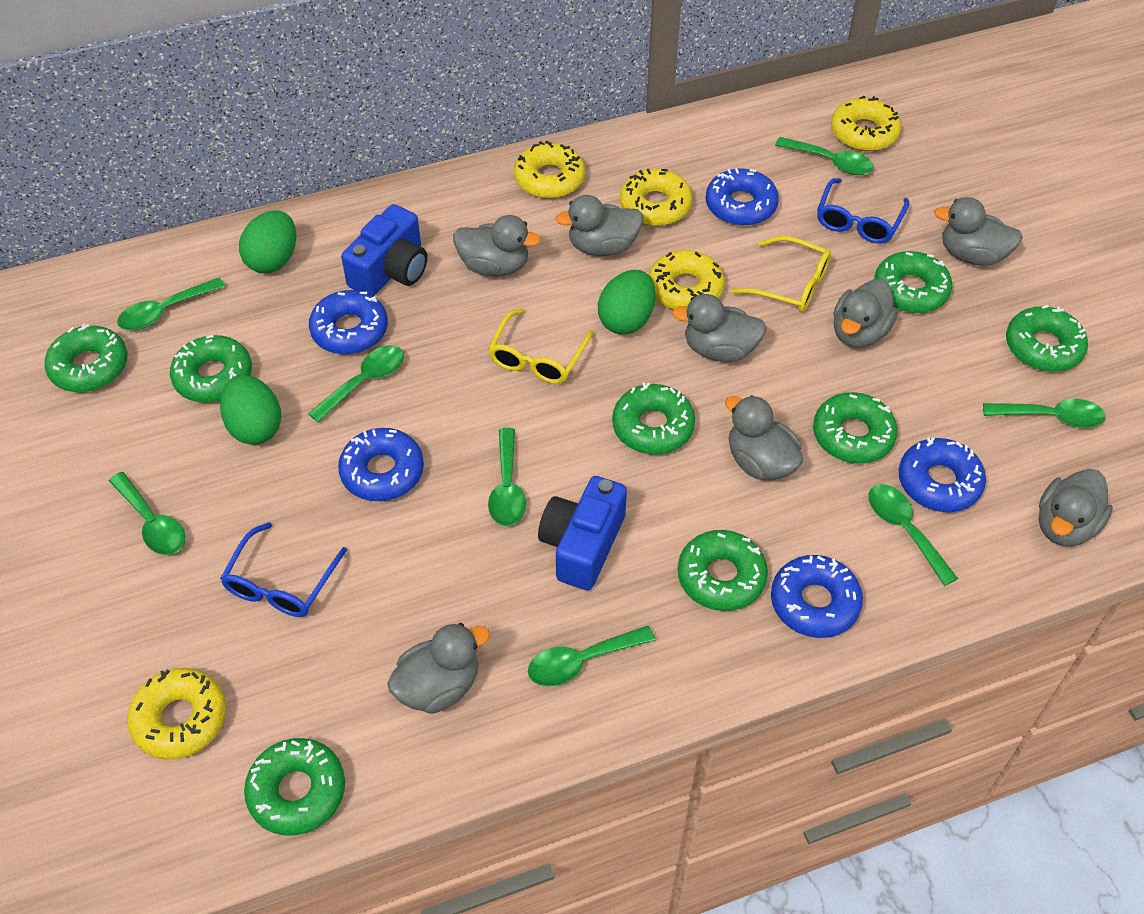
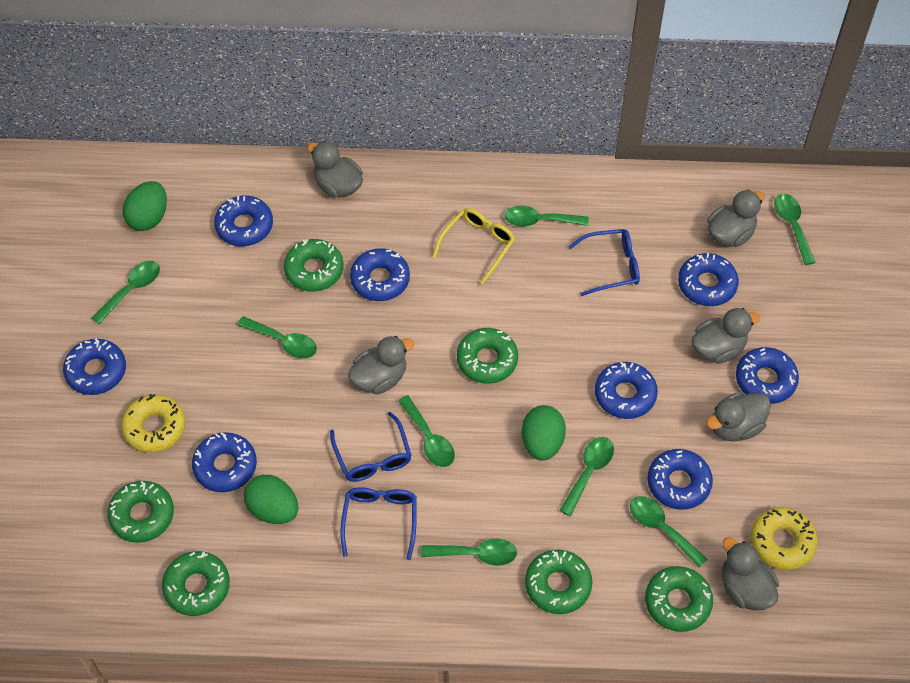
blue camera: [341,204,427,296] [538,476,627,591] = 2 -> none = 0
blue donut: [309,290,388,354] [338,428,424,501] [705,168,779,226] [771,555,863,638] [899,437,986,512] = 5 -> [63,339,126,395] [192,432,257,492] [214,195,273,247] [350,248,410,301] [595,362,658,419] [647,449,713,510] [678,253,739,306] [736,347,799,404] = 8
blue glasses: [220,522,347,617] [817,178,910,244] = 2 -> [330,412,412,482] [340,487,417,560] [568,229,640,296] = 3
green donut: [45,324,128,392] [170,335,252,403] [244,738,345,835] [612,383,695,455] [678,530,768,611] [813,392,898,464] [874,251,952,313] [1006,305,1088,372] = 8 -> [108,481,174,543] [162,551,230,616] [284,239,344,292] [457,328,518,384] [525,549,592,614] [645,566,713,632] = 6
grey duck: [387,623,490,714] [453,215,541,277] [555,195,643,256] [672,294,767,362] [725,395,803,480] [833,279,898,348] [934,197,1023,266] [1039,469,1113,546] = 8 -> [307,141,363,198] [348,336,414,394] [692,308,760,364] [706,392,771,441] [707,189,765,247] [722,537,779,611] = 6
yellow donut: [127,668,226,760] [514,141,585,199] [620,169,692,226] [649,250,725,310] [831,96,901,151] = 5 -> [121,394,186,453] [751,507,818,570] = 2
yellow glasses: [488,309,594,384] [731,236,831,312] = 2 -> [432,208,515,285] = 1

